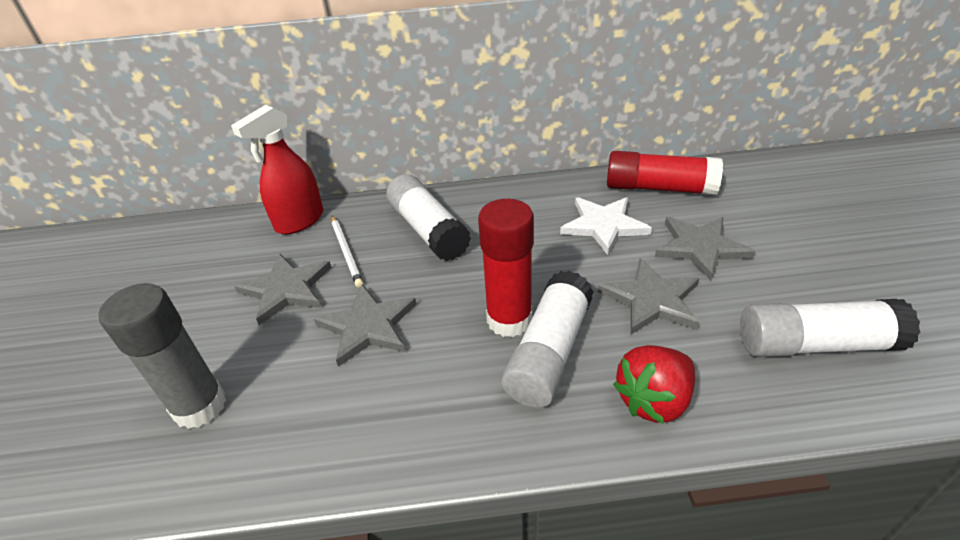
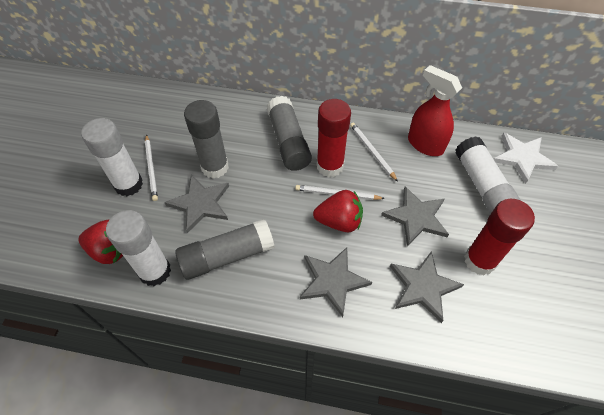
grey glue stick: [99,283,226,429] = 1 -> [175,219,275,280] [184,100,229,179] [267,96,312,171] = 3
red strawberry: [613,345,695,424] = 1 -> [78,219,123,264] [313,190,363,232] = 2
white pencil: [332,216,363,288] = 1 -> [145,134,158,201] [295,185,385,200] [350,123,398,182] = 3

